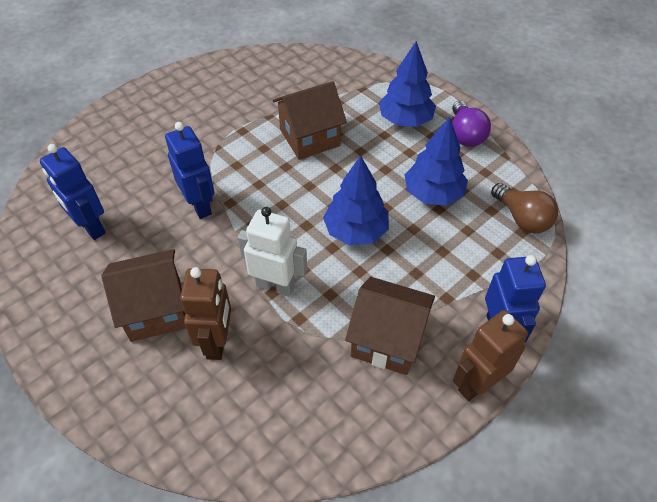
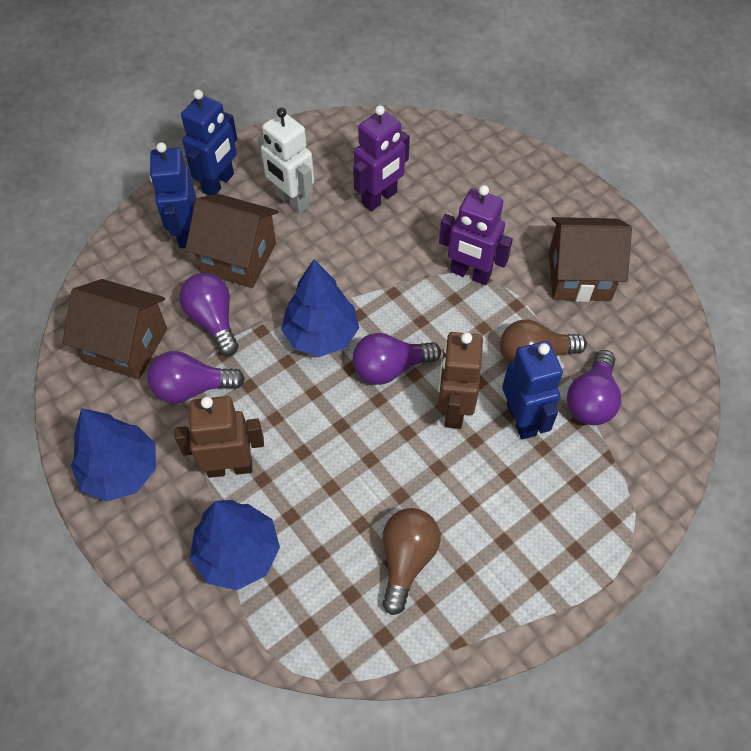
brown light bulb: [491,183,558,233] = 1 -> [382,508,441,615] [500,319,587,364] = 2
purple light bulb: [452,100,491,147] = 1 -> [147,351,245,403] [179,273,239,356] [353,333,441,385] [567,350,622,425] = 4
purple robot: none = 0 -> [353,105,410,211] [439,185,513,285] = 2

